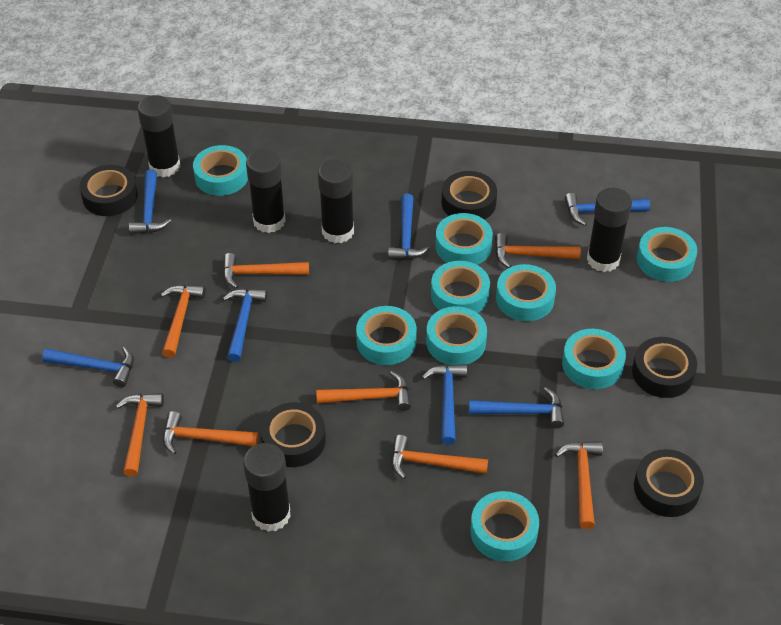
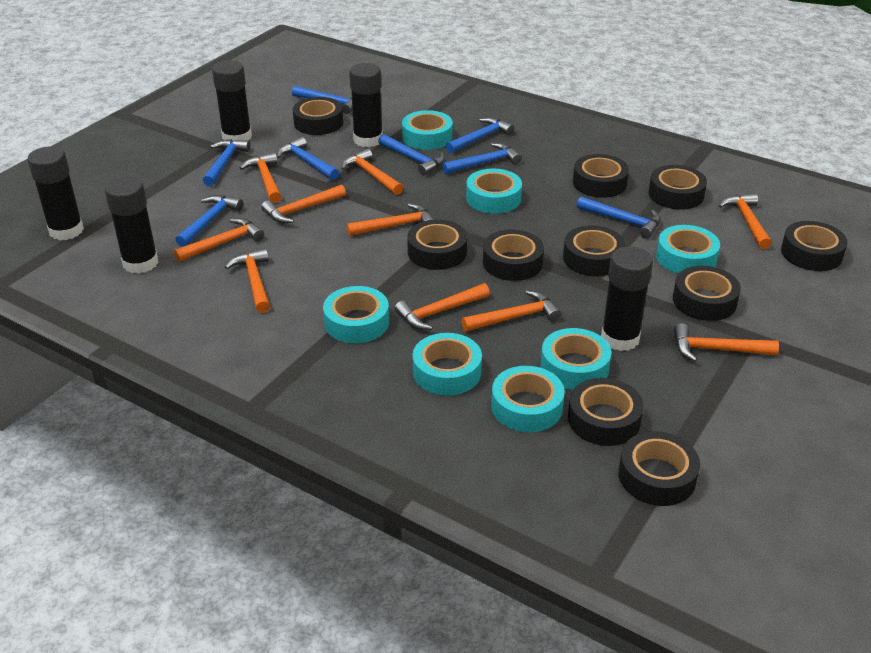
black tape: [79,165,138,216] [260,402,326,467] [442,171,497,220] [632,337,697,398] [634,449,704,517] = 5 -> [293,97,343,135] [407,220,467,270] [483,230,544,281] [563,225,625,276] [568,378,644,446] [573,154,629,198] [618,431,700,506] [648,165,707,210] [673,266,741,321] [781,221,848,271] = 10
blue hammer: [42,347,134,387] [129,170,171,235] [223,289,267,362] [388,194,430,260] [422,364,467,445] [469,387,564,428] [564,193,650,226] = 7 -> [175,195,243,247] [203,139,250,186] [277,137,339,180] [292,86,352,114] [378,134,445,176] [442,143,522,174] [446,117,514,153] [577,196,661,239] = 8
orange hammer: [116,393,164,477] [161,285,206,358] [163,411,259,454] [223,253,309,289] [316,371,411,411] [391,435,488,479] [495,233,581,268] [555,441,603,529] = 8 -> [174,218,264,262] [225,248,270,313] [240,152,281,203] [261,184,346,223] [341,149,403,195] [347,204,435,236] [395,283,490,330] [462,290,561,331] [674,323,779,362] [719,193,772,249] = 10
turquoise tape: [193,145,248,196] [356,306,417,365] [426,306,487,365] [431,261,490,313] [435,213,493,265] [470,491,539,562] [496,264,556,321] [562,329,626,389] [637,227,697,282] = 9 -> [323,286,389,343] [402,110,453,150] [413,333,482,396] [466,169,522,214] [491,366,565,432] [541,328,611,390] [656,225,720,274] = 7

